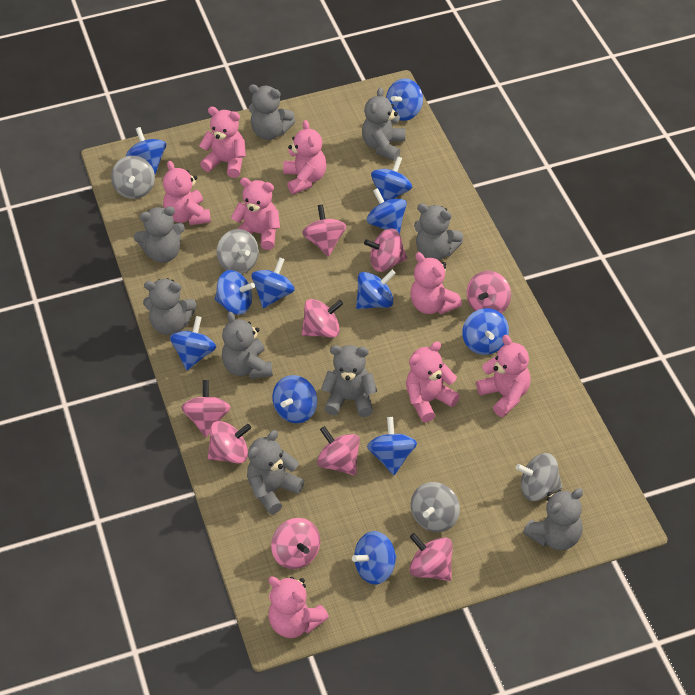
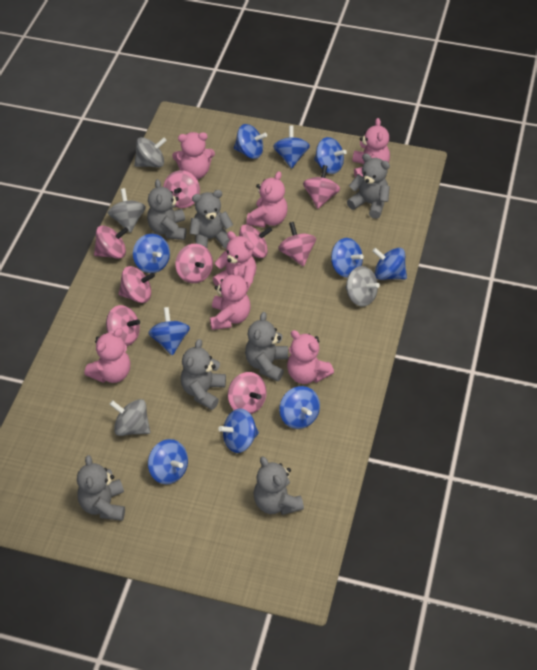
blue spinning top: [126,127,166,174] [170,316,216,370] [215,270,255,315] [251,257,295,308] [272,375,317,423] [352,531,397,584] [356,270,396,309] [367,188,407,234] [367,417,417,475] [371,156,412,201] [386,78,423,121] [462,308,509,355] = 12 -> [133,234,170,273] [148,307,190,356] [148,439,188,484] [218,408,259,453] [234,124,267,159] [273,125,310,168] [279,386,320,429] [314,137,347,174] [331,238,364,278] [372,248,407,280] = 10
grey teddy bear: [134,206,185,263] [143,278,196,335] [222,312,273,379] [247,430,304,514] [249,84,295,140] [321,345,377,417] [362,87,405,161] [414,204,464,260] [523,488,583,550] = 9 -> [77,455,125,521] [147,179,186,240] [181,339,226,410] [190,190,233,248] [245,312,288,381] [253,457,304,515] [347,154,390,219] = 7
pink teddy bear: [163,161,211,225] [199,107,246,178] [231,178,280,250] [268,576,329,638] [283,120,327,194] [406,341,460,423] [410,252,462,314] [476,335,531,417] = 8 -> [84,328,130,383] [172,132,215,179] [210,267,251,330] [213,231,257,291] [246,171,288,228] [287,330,334,384] [352,118,390,177] = 7

